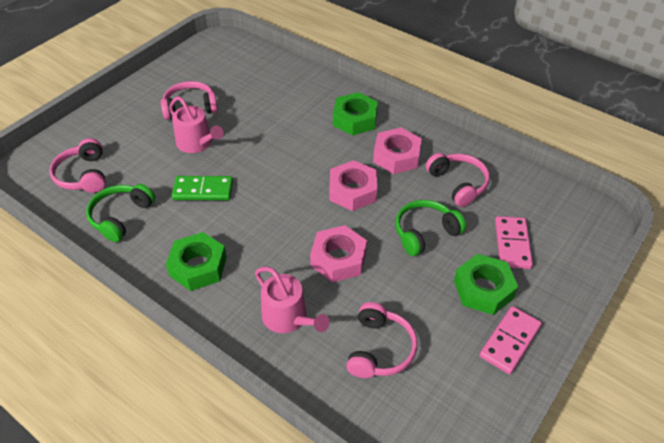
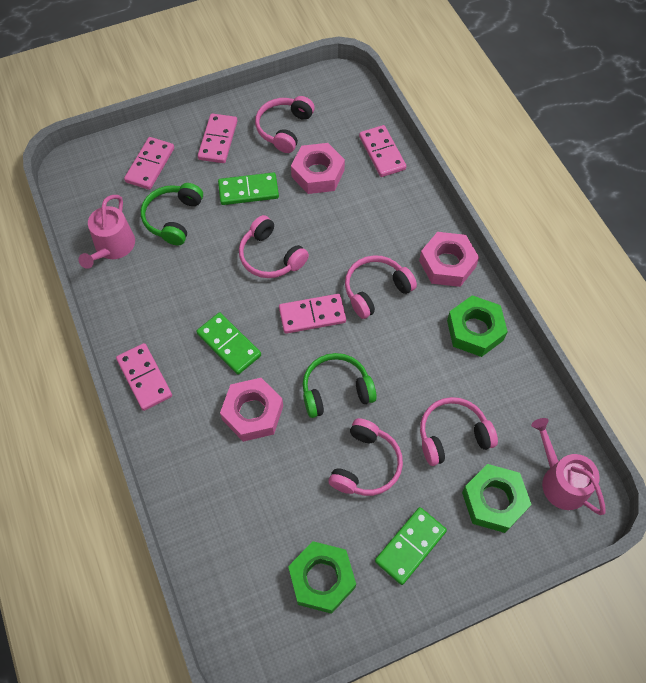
green domino: [172,176,233,200] = 1 -> [196,312,261,375] [218,172,279,205] [375,507,447,585] = 3
pink domino: [479,306,542,374] [495,216,533,269] = 2 -> [116,343,172,411] [124,137,174,190] [198,113,237,163] [279,294,346,334] [359,125,406,177] = 5
pink headphones: [49,138,105,193] [161,81,218,120] [346,302,418,378] [426,153,490,207] = 4 -> [239,215,309,278] [255,96,315,153] [329,418,403,496] [345,255,417,319] [420,397,498,466] = 5

